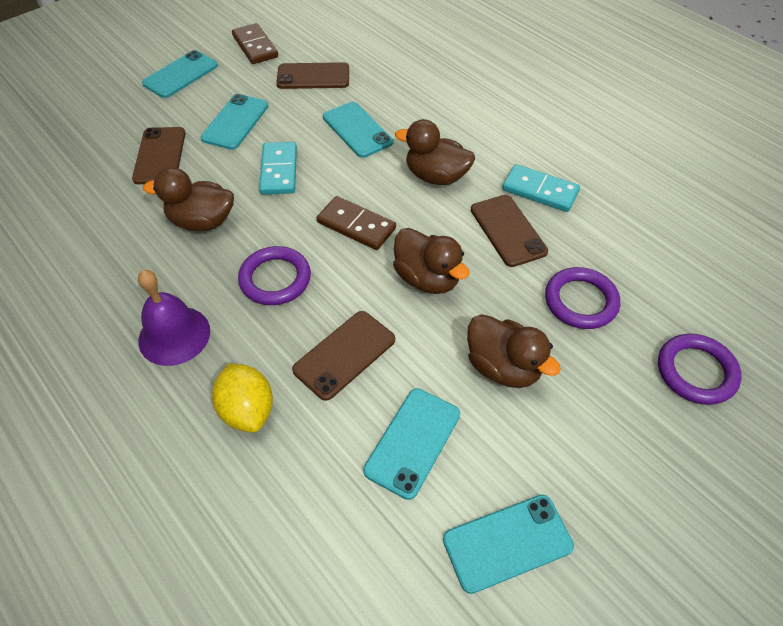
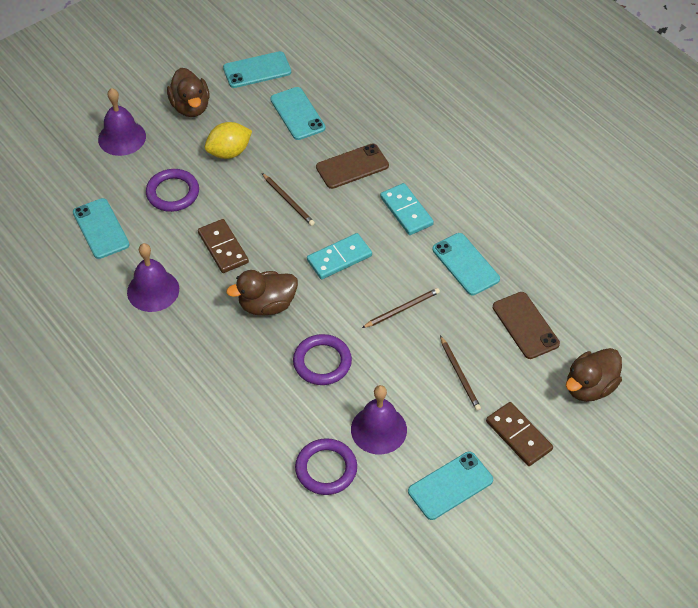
brown duck: [143,167,234,231] [393,228,470,294] [395,119,475,185] [467,314,561,388] = 4 -> [167,68,210,117] [226,270,298,315] [566,348,622,402] = 3
brown pencil: none = 0 -> [262,173,315,226] [362,288,440,328] [440,335,481,411] = 3
brown phone: [132,127,185,184] [276,62,349,89] [292,311,395,401] [471,195,548,267] = 4 -> [316,144,389,189] [493,292,560,359] = 2
purple bell: [138,270,210,366] = 1 -> [98,88,146,156] [127,243,179,312] [351,385,407,454] = 3

